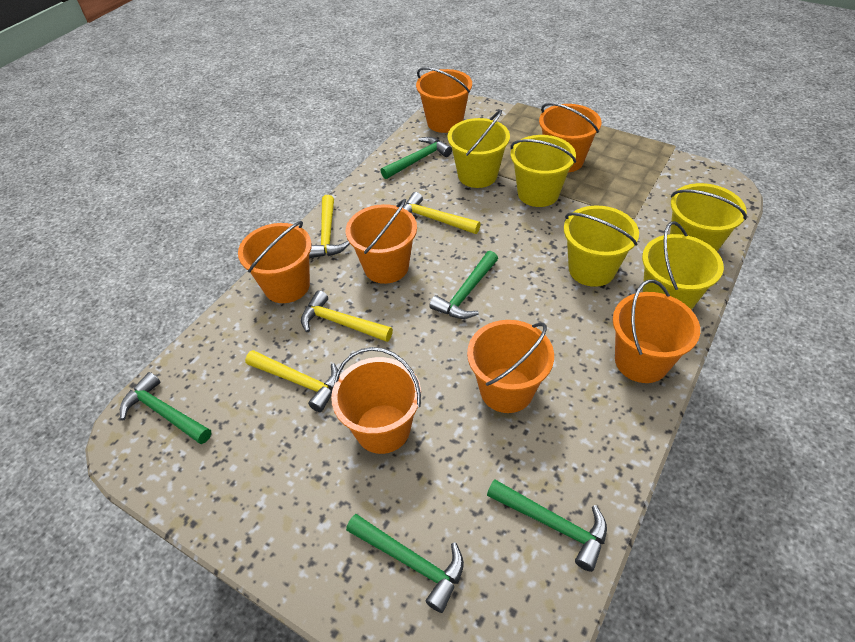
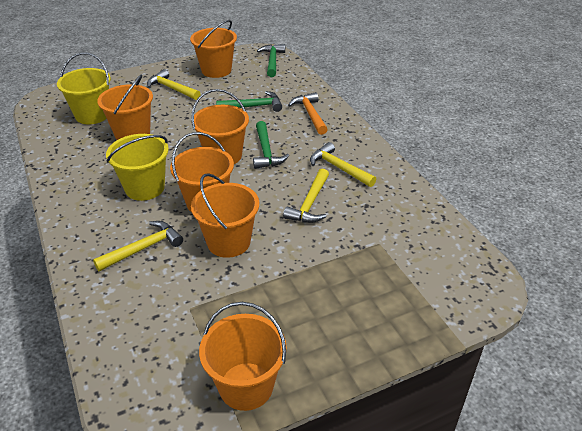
green hammer: [120,372,211,444] [346,514,464,613] [380,137,452,179] [429,251,498,319] [487,479,607,572] = 5 -> [216,91,282,112] [253,121,289,169] [257,44,285,77] = 3
orange bucket: [238,221,312,303] [331,347,421,454] [346,199,417,284] [416,67,472,133] [467,320,554,413] [539,103,602,172] [613,280,700,383] = 7 -> [97,75,153,140] [170,132,234,212] [190,20,237,78] [191,173,259,258] [192,89,249,164] [199,302,287,411] = 6
orange hammer: none = 0 -> [288,92,328,135] = 1
yellow bucket: [448,110,510,188] [511,135,576,207] [564,206,639,287] [642,221,724,310] [670,183,747,251] = 5 -> [57,52,111,124] [106,134,169,201] = 2

